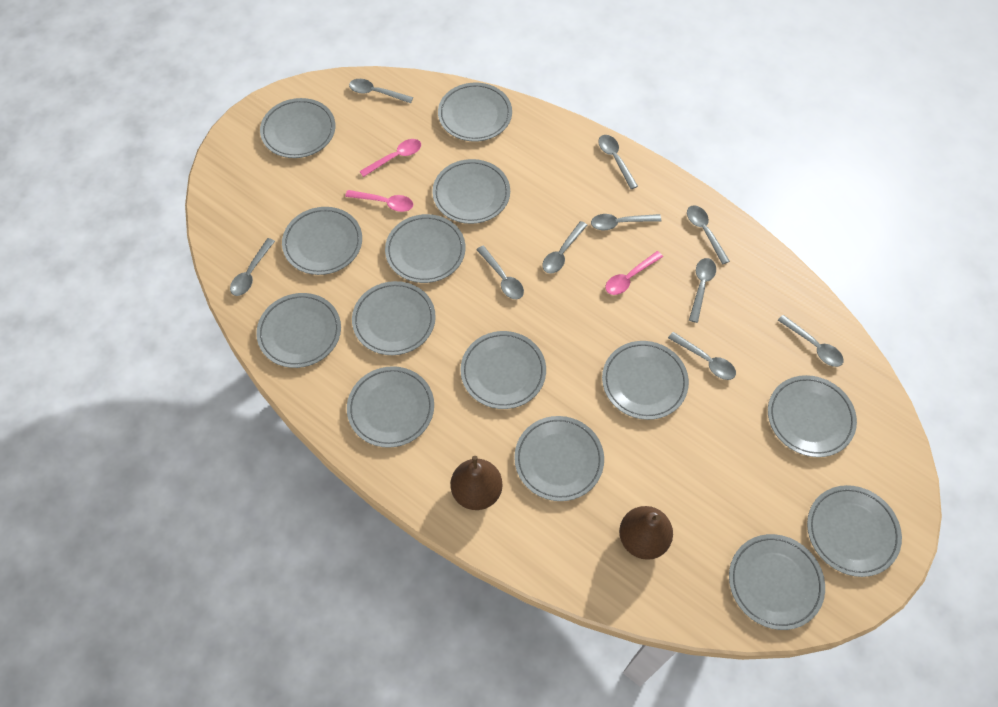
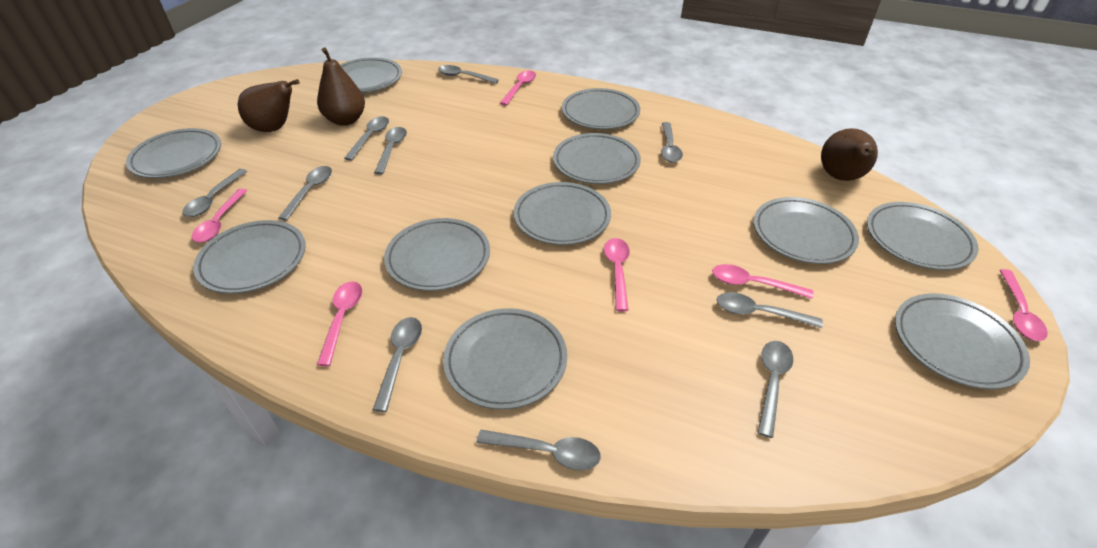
brown pear: [451,456,503,510] [619,506,673,560] = 2 -> [238,79,300,132] [317,47,365,126] [821,128,878,181] = 3
grey plate: [256,293,341,368] [260,98,335,158] [282,207,362,275] [347,366,434,448] [352,281,436,355] [385,214,465,283] [432,159,510,224] [438,83,512,142] [460,331,546,409] [514,416,604,501] [602,341,689,420] [729,534,825,630] [768,375,857,457] [807,485,902,577] = 14 -> [126,128,221,178] [193,220,306,294] [340,57,402,92] [384,218,490,291] [443,308,567,409] [514,182,611,245] [553,133,641,184] [562,88,640,129] [753,197,859,264] [867,202,979,270] [895,293,1030,389] = 11
pink spoon: [345,190,413,212] [359,139,421,177] [605,251,663,295] = 3 -> [192,189,248,243] [317,281,362,366] [500,70,536,105] [604,238,630,312] [712,264,813,299] [1000,269,1048,341] = 6

